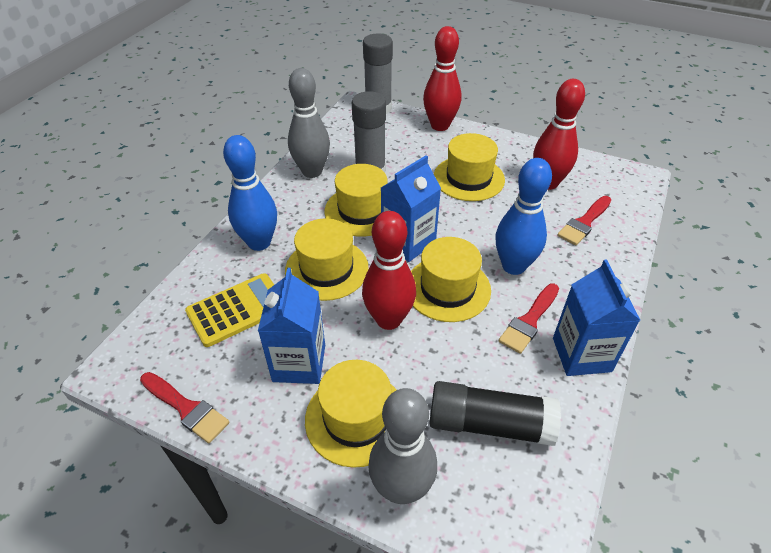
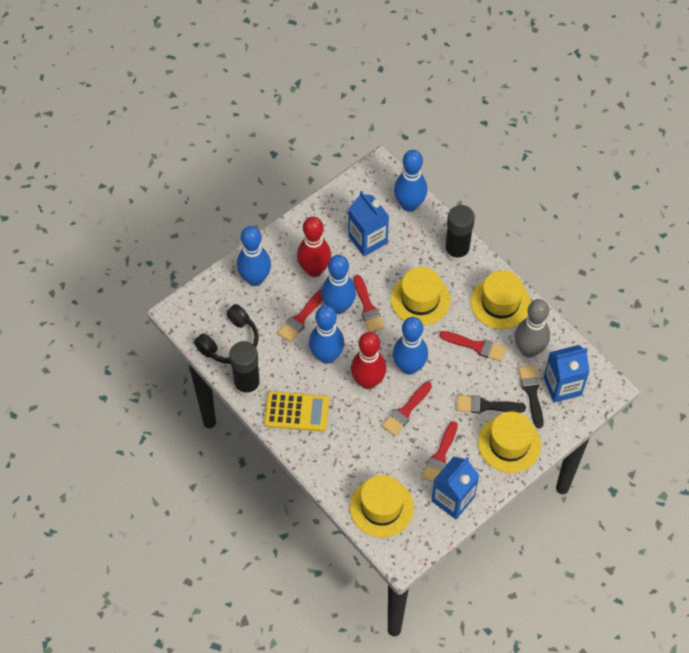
black brush: none = 0 -> [457,395,526,413] [518,365,544,428] = 2
black glue stick: [429,381,561,446] = 1 -> [229,341,261,397] [444,205,475,263] = 2
black headphones: none = 0 -> [194,304,259,364] = 1
blue bowling pin: [223,135,277,251] [496,158,552,275] = 2 -> [237,226,271,286] [309,305,344,364] [321,255,356,314] [393,317,428,375] [394,150,427,212] = 5
grey bowling pin: [288,68,330,178] [368,388,437,504] = 2 -> [515,299,550,357] = 1
grey glue stick: [352,91,386,173] [363,34,393,114] = 2 -> none = 0
red bowling pin: [362,211,416,330] [423,26,461,131] [533,79,585,190] = 3 -> [297,217,331,277] [351,332,386,389] = 2
red brush: [140,372,229,443] [499,284,559,354] [557,196,611,245] = 3 -> [278,290,323,342] [354,275,385,332] [382,382,432,436] [422,421,458,483] [440,331,506,362] = 5
yellow hat: [285,218,369,301] [305,360,397,468] [324,164,387,237] [411,237,491,322] [434,133,505,201] = 5 -> [350,475,414,538] [391,267,450,326] [471,270,530,329] [478,411,541,473] = 4

